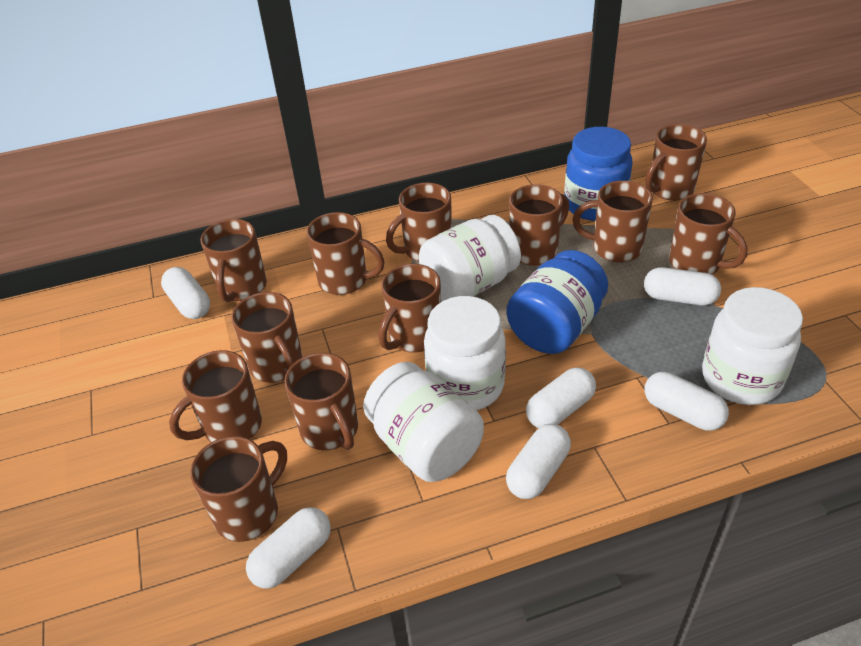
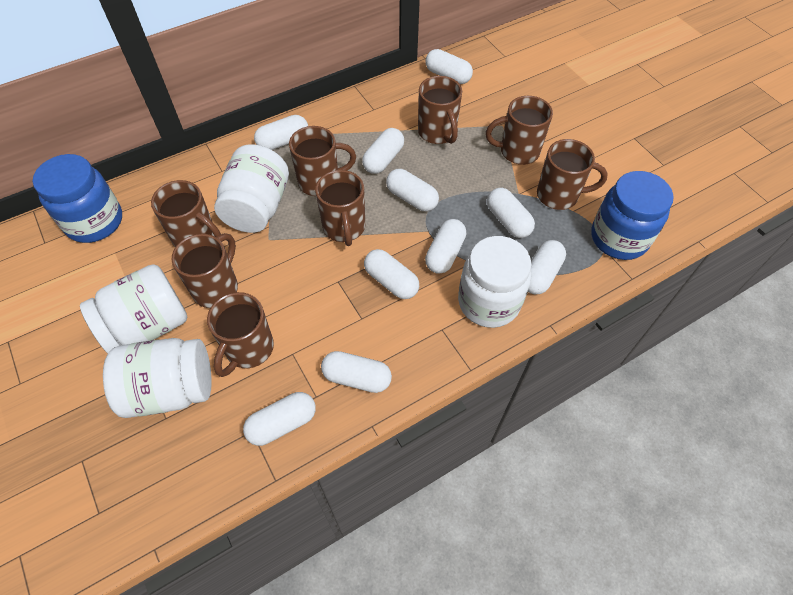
brown mug: [169,350,262,442] [190,436,287,542] [201,219,267,302] [231,292,303,383] [285,353,358,450] [307,212,385,295] [379,264,441,353] [386,183,452,262] [509,184,569,266] [573,181,653,262] [645,124,707,201] [669,193,747,274] = 12 -> [151,180,221,247] [171,233,238,308] [207,292,274,377] [289,126,356,196] [315,170,365,246] [418,76,462,144] [486,96,553,165] [537,139,608,210] = 8
white capsule: [161,267,210,319] [246,507,331,589] [506,424,571,499] [526,367,596,428] [644,267,721,305] [645,372,729,431] = 6 -> [243,392,316,446] [254,115,308,150] [321,351,392,393] [362,128,404,174] [364,249,419,299] [386,169,439,211] [425,49,473,84] [425,219,466,274] [487,188,535,238] [528,240,566,294] = 10

